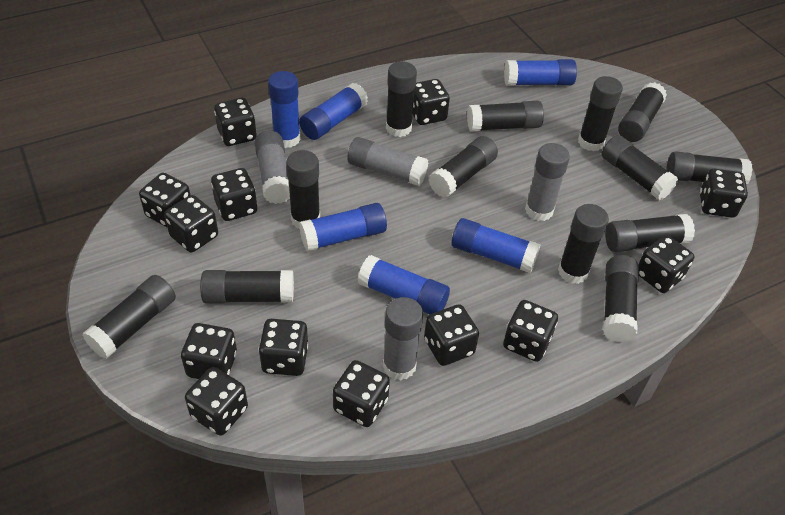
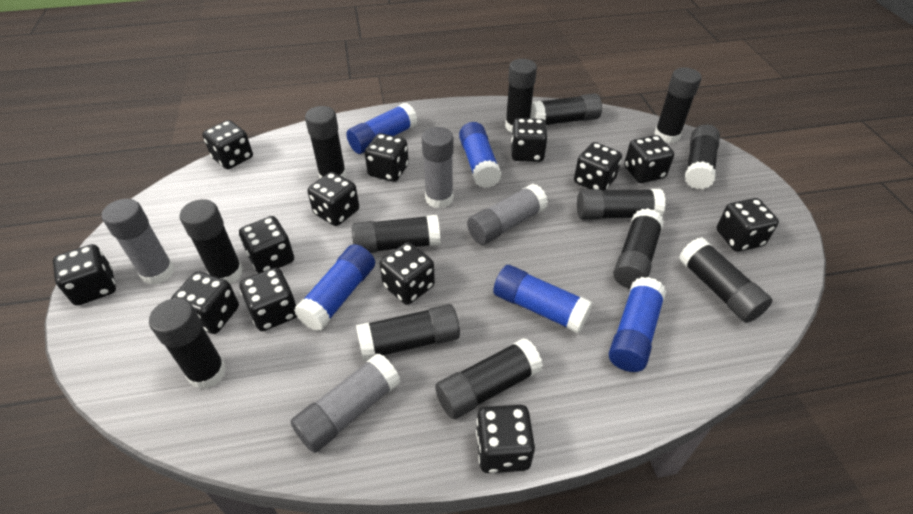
blue glue stick: [268,71,301,148] [299,83,368,140] [299,203,387,252] [358,255,450,314] [451,218,540,273] [504,59,577,86] = 6 -> [294,244,375,331] [346,103,417,154] [459,122,502,188] [493,265,593,333] [609,277,666,372] = 5

